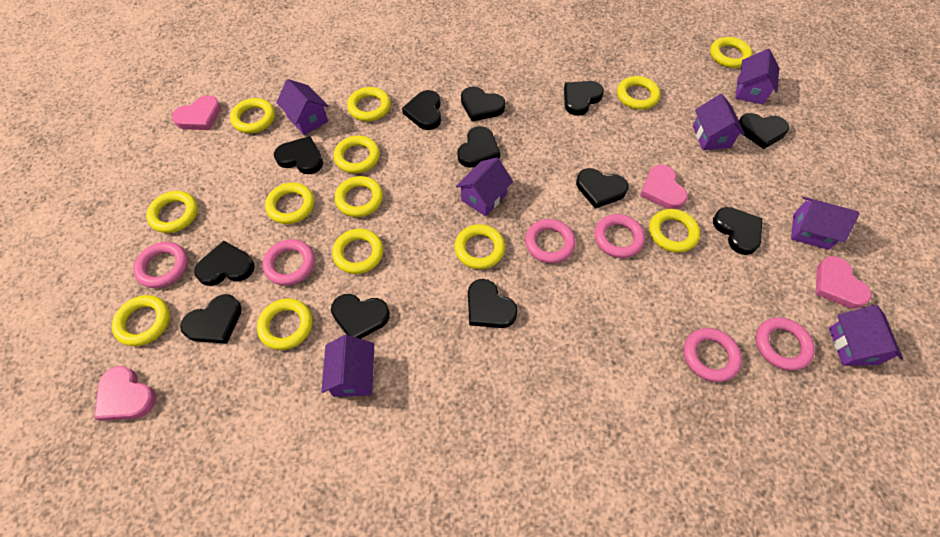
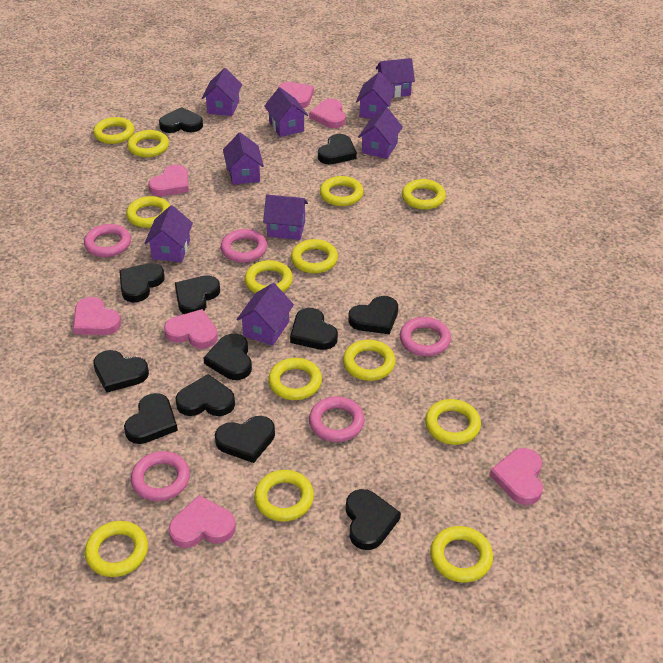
pink heart: [94,366,156,421] [172,95,221,130] [640,165,688,209] [816,256,872,309] = 4 -> [73,297,121,335] [148,164,189,196] [164,309,218,349] [169,495,236,548] [278,82,314,108] [309,99,346,128] [490,448,543,505] = 7
pink ring: [133,242,188,288] [262,239,315,286] [525,219,576,263] [594,214,645,258] [684,328,742,382] [756,317,815,371] = 6 -> [84,224,131,257] [131,451,190,501] [221,229,267,263] [309,396,365,442] [400,317,451,356] = 5
purple house: [276,79,328,135] [321,335,374,397] [456,157,513,217] [693,94,745,150] [735,49,779,105] [791,197,860,250] [829,305,903,366] = 7 -> [144,205,193,262] [202,68,242,116] [223,132,264,185] [236,283,294,346] [263,195,308,240] [264,87,308,137] [356,72,395,119] [358,108,403,159] [376,58,415,98] = 9

